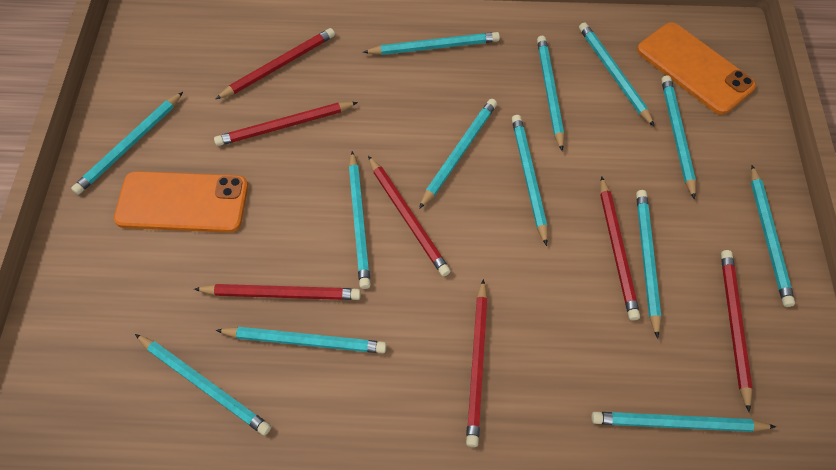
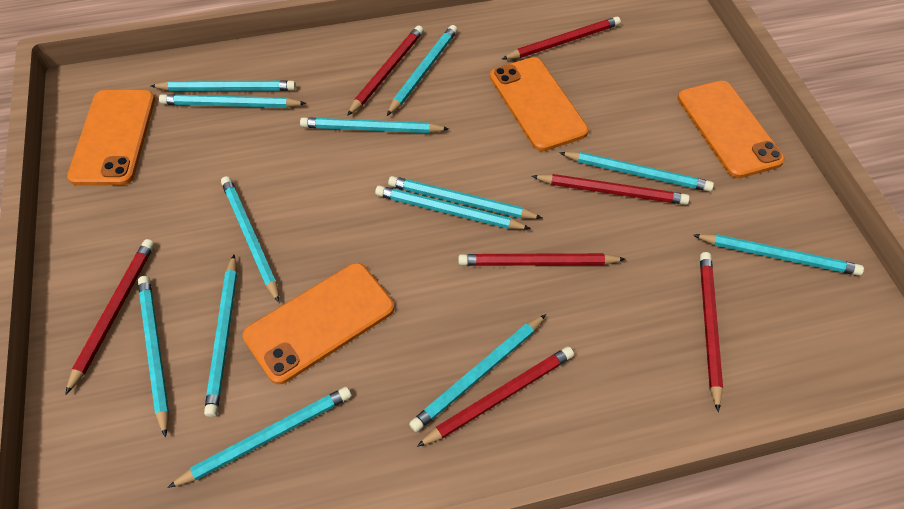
orange phone: [114,171,248,233] [637,22,756,115] = 2 -> [67,90,155,185] [243,263,394,384] [490,57,589,151] [678,81,785,178] = 4

